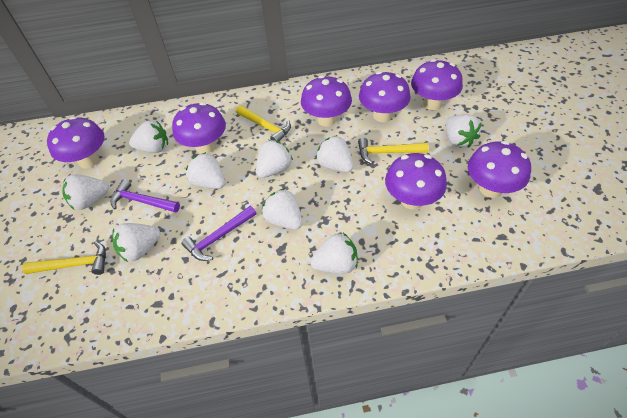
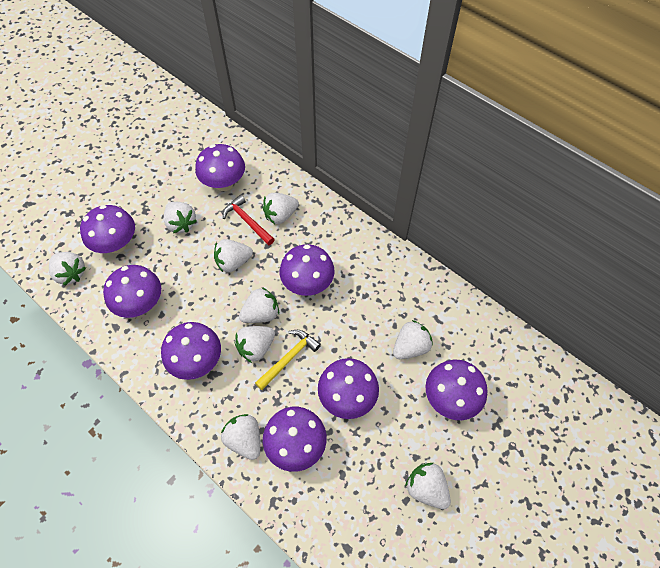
purple hammer: [110,179,180,213] [182,206,256,261] = 2 -> none = 0
purple mushroom: [47,116,105,168] [172,102,226,154] [301,76,352,126] [359,71,411,122] [385,153,447,210] [411,59,463,110] [468,141,531,198] = 7 -> [80,205,135,253] [103,265,161,318] [161,322,221,380] [195,144,245,191] [263,407,327,472] [280,244,335,296] [318,358,379,419] [426,360,487,420] = 8
red hammer: none = 0 -> [223,195,275,245] = 1
yellow hammer: [22,241,106,275] [236,106,291,141] [358,138,429,164] = 3 -> [255,330,321,390] = 1

